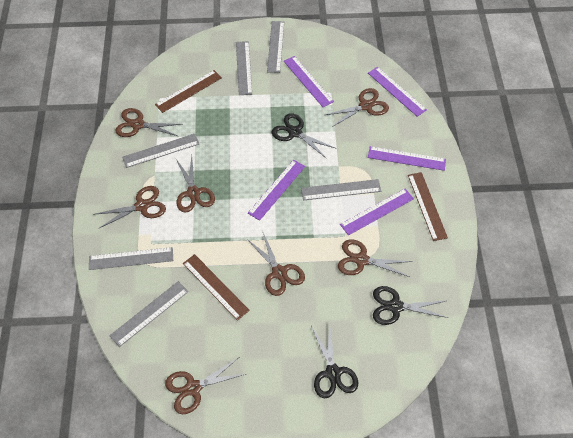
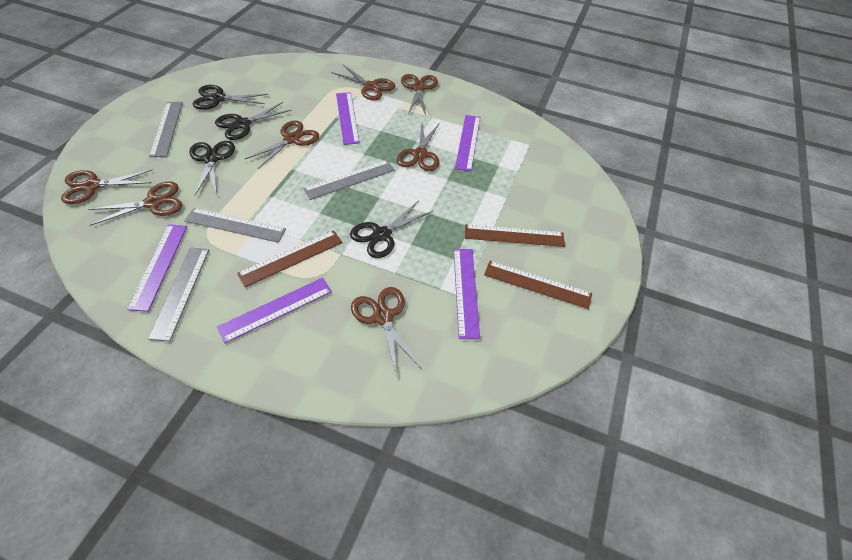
black scissors: [271,113,335,159] [311,325,358,399] [373,286,448,325] = 3 -> [189,141,235,196] [193,85,268,110] [215,102,292,140] [350,200,433,258] = 4
grey ruler: [89,247,173,270] [109,281,189,347] [122,134,199,168] [236,41,252,95] [267,21,284,73] [301,179,381,200] = 6 -> [148,247,209,342] [149,102,183,157] [184,208,286,243] [303,160,395,200] = 4

